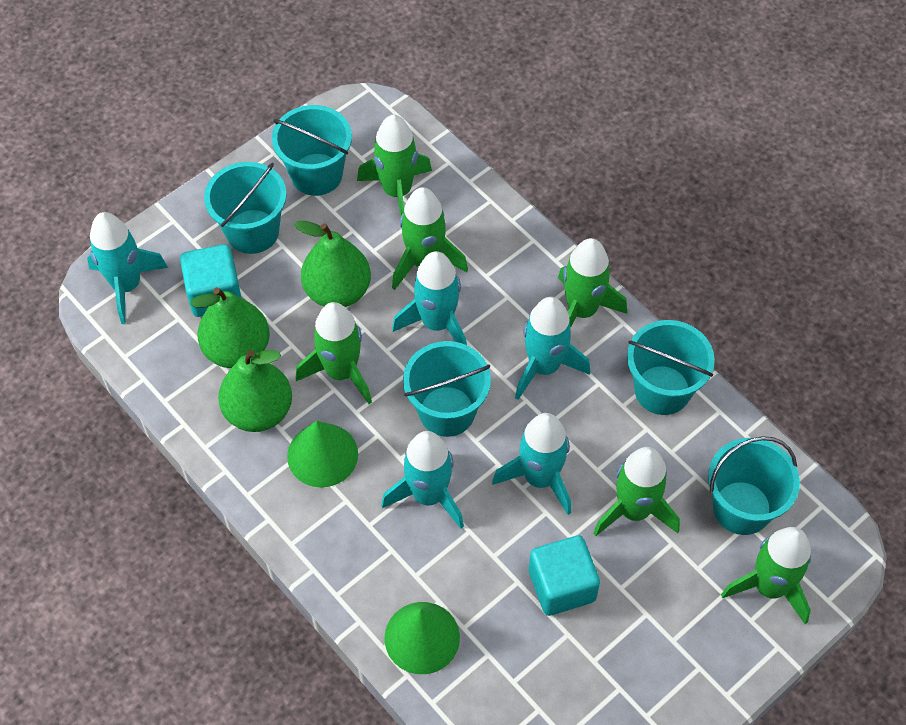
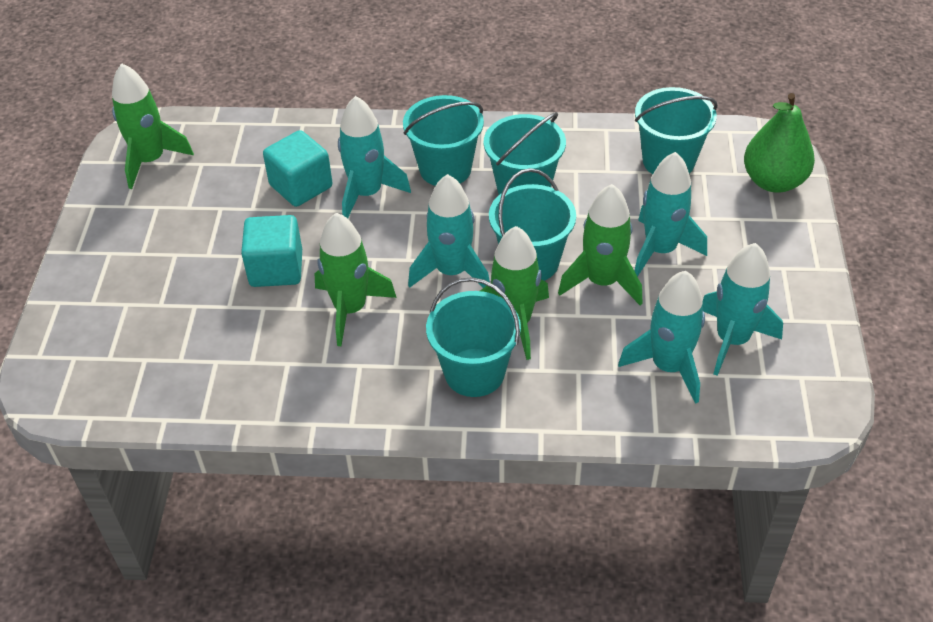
green cone: [287,421,358,488] [385,602,460,674] = 2 -> none = 0
green pear: [191,287,270,368] [218,350,292,432] [294,221,371,307] = 3 -> [744,93,815,193] = 1
green rocket: [296,302,372,404] [357,115,432,217] [392,187,468,290] [558,238,627,328] [593,447,680,536] [721,527,811,624] = 6 -> [112,63,194,189] [315,213,397,346] [480,226,549,360] [558,184,642,305] = 4

